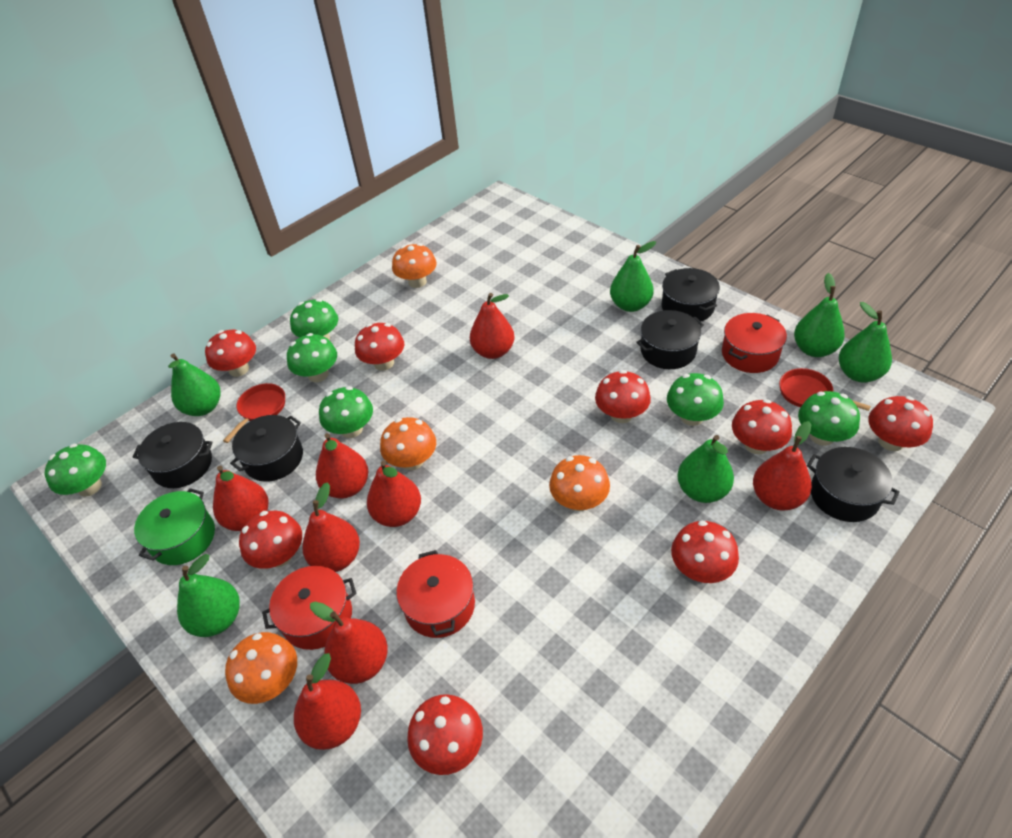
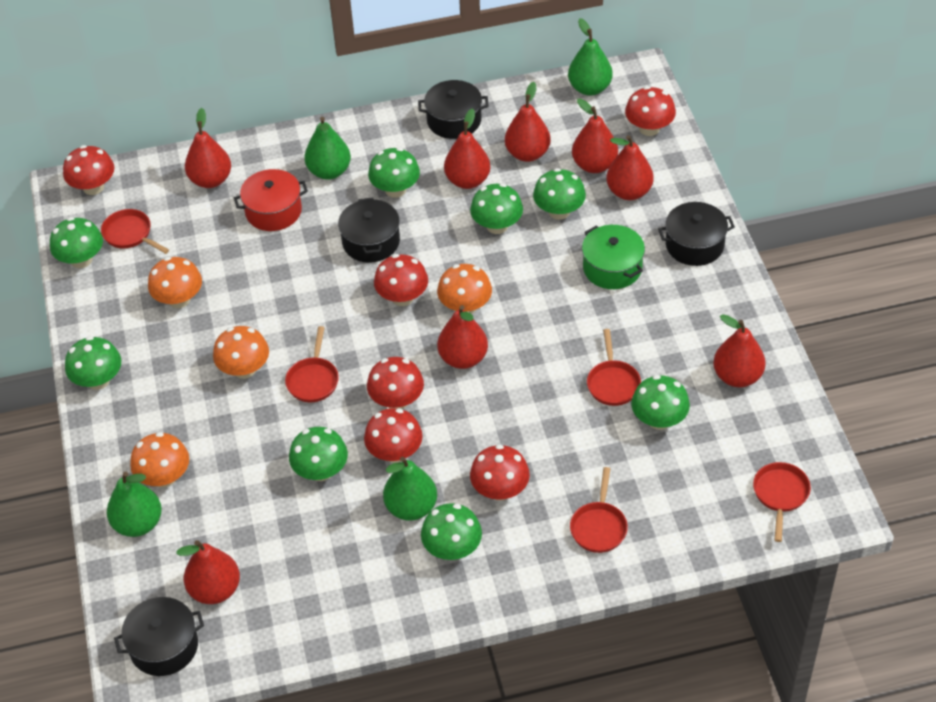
black pot: [133,422,213,488] [230,415,303,482] [636,310,704,369] [662,268,720,321] [807,447,900,522] = 5 -> [114,597,204,676] [338,197,400,263] [418,80,488,139] [658,202,735,266] = 4
green mushroom: [45,444,106,497] [287,333,337,382] [290,299,338,340] [319,386,373,438] [667,373,724,426] [798,391,860,446] = 6 -> [50,217,103,268] [65,336,121,390] [289,427,348,481] [368,148,420,198] [421,503,482,560] [470,183,523,234] [533,168,586,220] [631,375,690,430] = 8
green pear: [168,353,220,416] [177,554,240,637] [610,241,656,312] [677,435,734,503] [794,273,845,357] [839,302,892,383] = 6 -> [107,472,162,537] [304,117,351,180] [383,457,437,521] [568,18,613,96] = 4
red mushroom: [205,330,256,377] [239,511,302,569] [355,323,404,371] [407,694,483,775] [595,370,651,423] [671,521,739,583] [732,399,792,454] [868,396,933,451] = 8 -> [63,145,114,195] [364,408,423,463] [367,357,424,409] [374,254,428,306] [470,444,530,501] [625,86,676,136] = 6
red pan: [223,383,285,443] [779,368,871,411] = 2 -> [101,209,169,254] [285,326,339,402] [570,467,628,553] [587,329,641,406] [753,462,811,542] = 5
red pot: [262,566,356,650] [396,550,475,638] [722,313,787,373] = 3 -> [234,169,308,231] = 1

